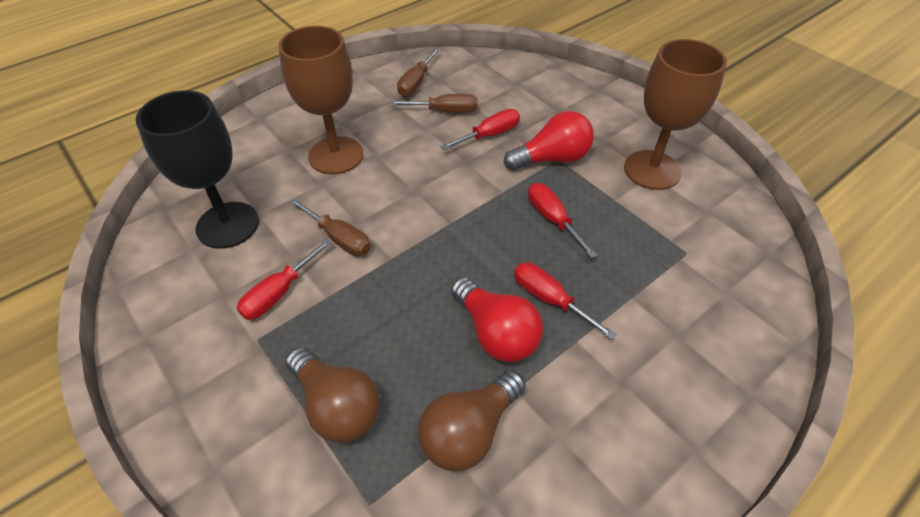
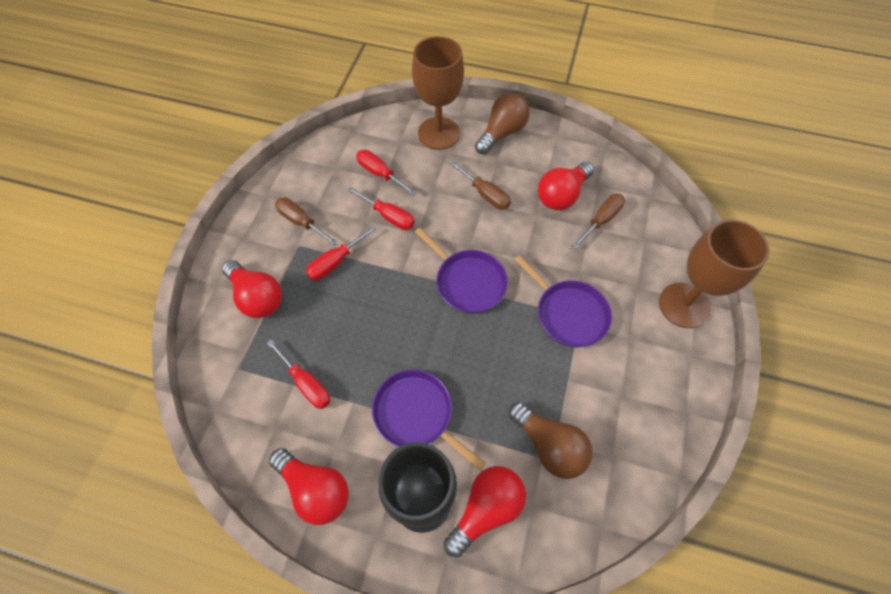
purple pan: none = 0 -> [372,370,486,470] [415,228,508,313] [514,255,612,348] = 3
red light bulb: [451,277,543,362] [504,111,594,170] = 2 -> [222,260,282,318] [269,448,349,525] [444,466,526,558] [538,162,594,210] = 4

